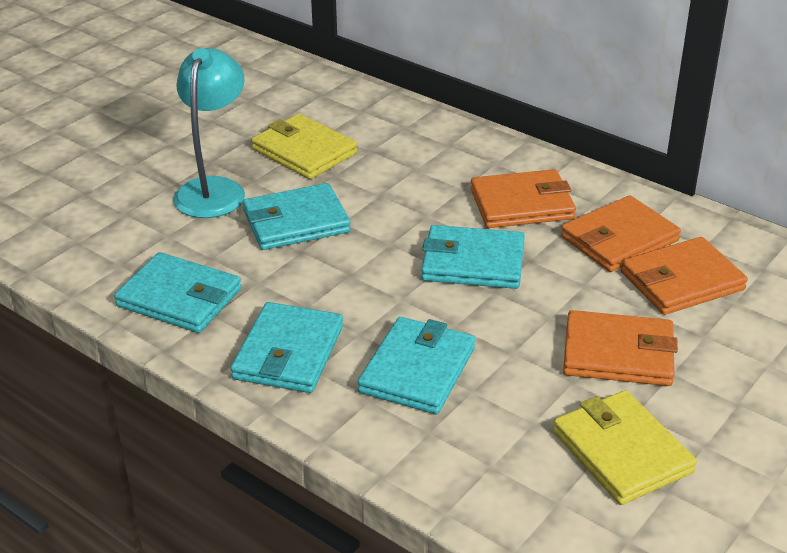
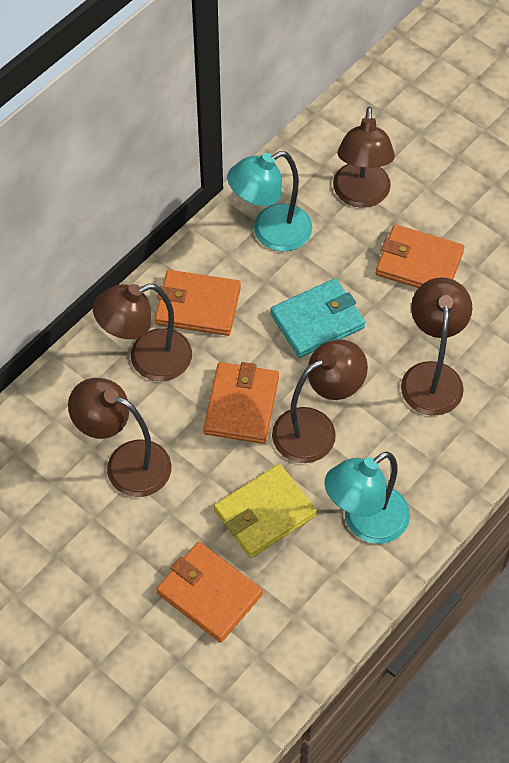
brown lamp: none = 0 -> [68,378,172,497] [93,284,192,381] [272,339,368,463] [333,107,395,208] [401,277,472,416] = 5
turquoise lamp: [173,48,245,218] = 1 -> [227,151,312,252] [325,451,410,544] = 2
turquoise wallet: [114,252,241,333] [231,302,343,393] [243,183,351,250] [358,317,475,414] [421,225,525,289] = 5 -> [270,278,365,358] = 1
yellow wallet: [251,114,357,179] [553,390,697,505] = 2 -> [214,464,317,558] = 1

